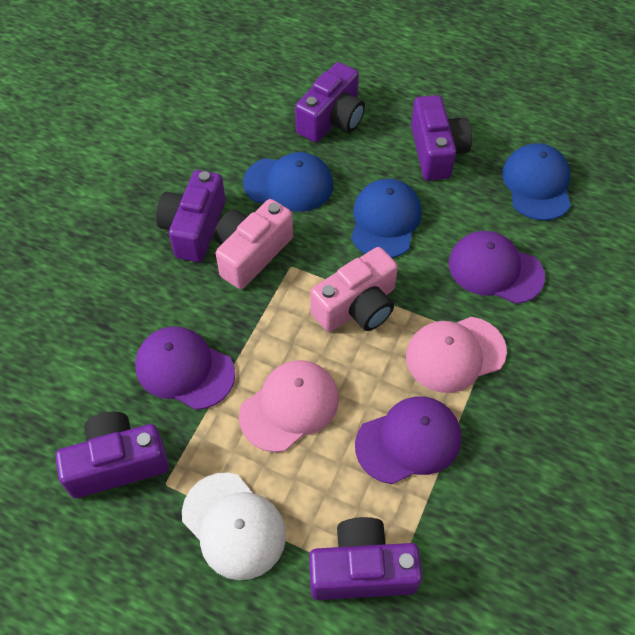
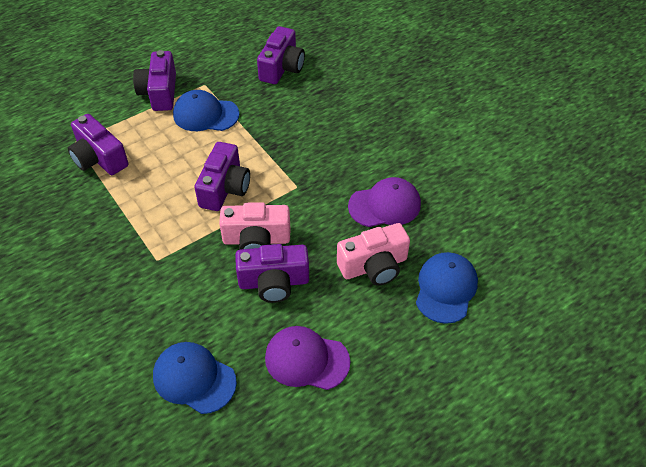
pink cap: [239,360,339,452] [406,317,507,393] = 2 -> none = 0
purple cap: [135,326,235,410] [355,396,461,484] [449,231,545,304] = 3 -> [265,326,350,390] [348,177,421,227] = 2
white cap: [182,473,286,580] = 1 -> none = 0

